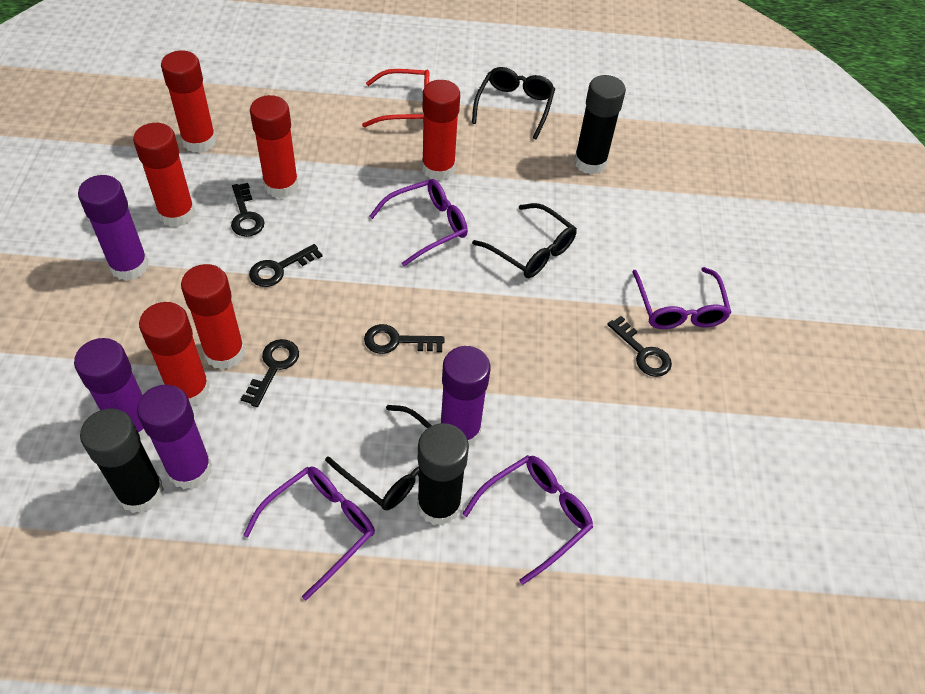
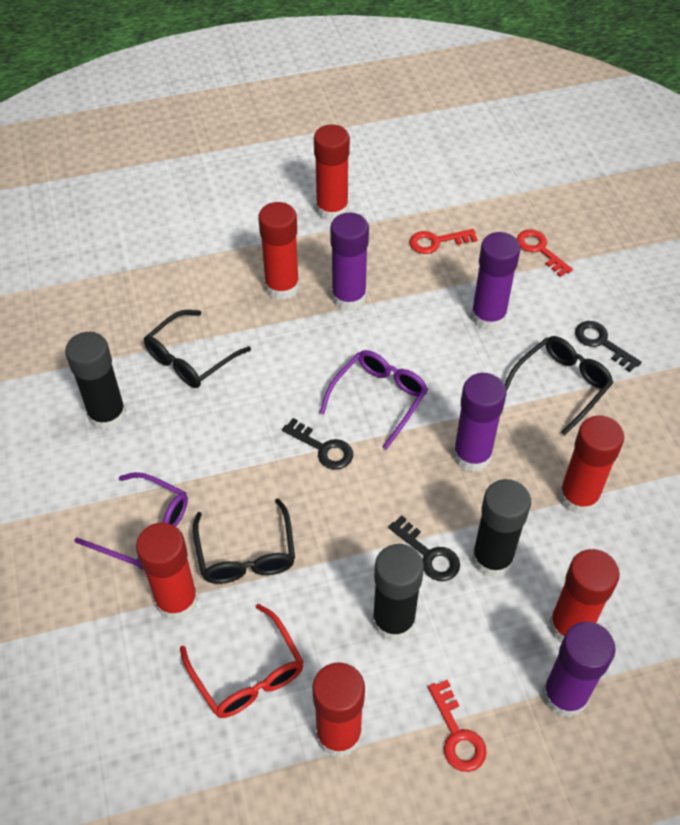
black key: [231,183,265,237] [241,339,299,407] [249,244,322,287] [364,324,444,354] [607,316,672,377] = 5 -> [282,418,353,470] [388,516,460,581] [575,321,641,372] = 3
purple glasses: [243,466,375,600] [369,179,468,266] [462,455,593,585] [632,267,731,329] = 4 -> [74,472,188,569] [319,350,428,450] = 2
red key: none = 0 -> [409,229,478,254] [428,680,487,772] [517,229,573,277] = 3

